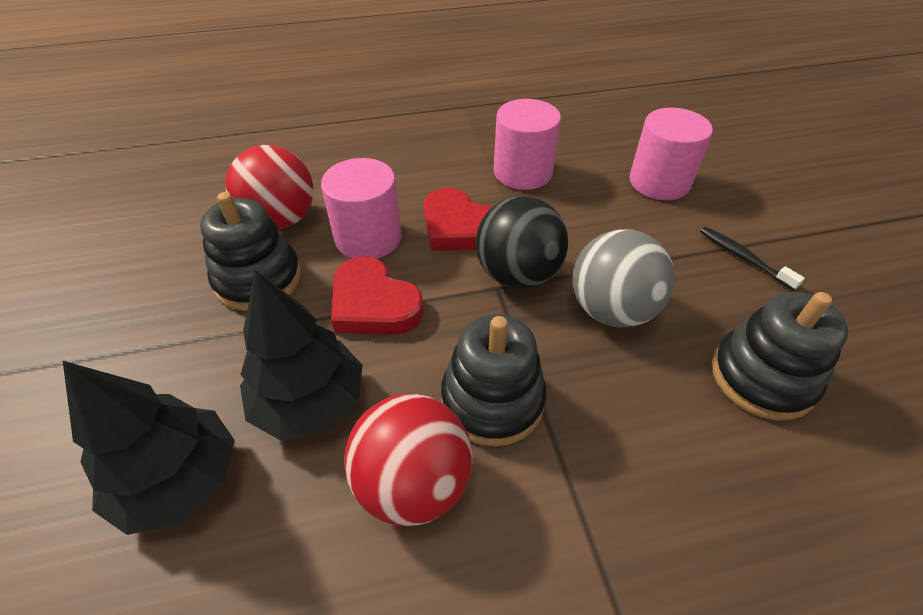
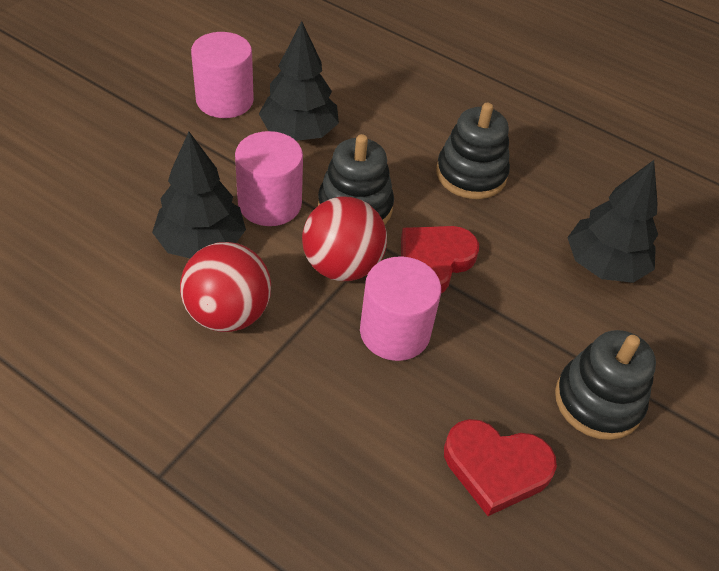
black ball: [476,196,568,289] = 1 -> none = 0
black toothbrush: [700,227,805,291] = 1 -> none = 0
black tree: [63,361,235,535] [240,270,362,440] = 2 -> [152,132,246,258] [259,21,339,141] [567,160,658,283] = 3
grey ball: [572,229,675,327] = 1 -> none = 0

